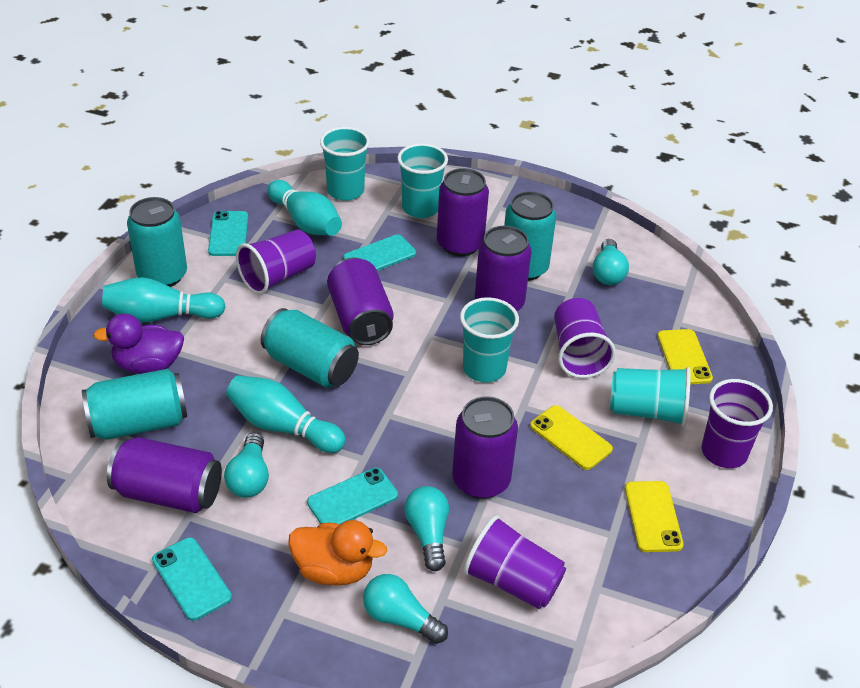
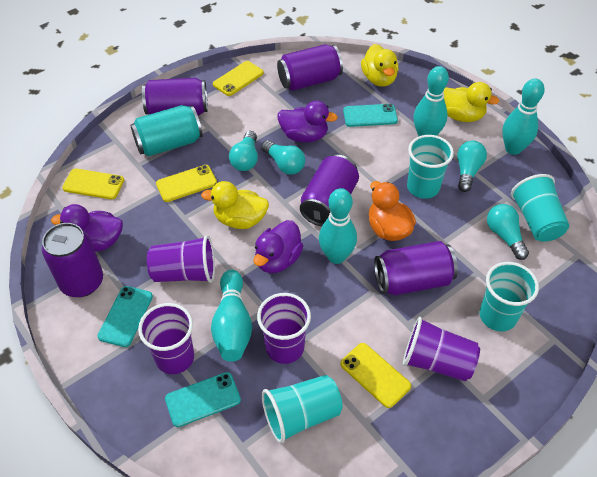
purple duck: [93,314,184,374] = 1 -> [51,204,123,251] [253,220,303,273] [278,101,338,143] = 3
turquoise bowling pin: [102,277,225,322] [226,375,346,453] [268,180,342,236] = 3 -> [211,270,252,362] [319,188,357,264] [413,66,449,137] [502,79,545,155] = 4
turquoise can: [82,369,187,440] [127,197,187,287] [260,308,359,388] [504,191,556,281] = 4 -> [130,105,202,157] = 1
turquoise phone: [152,537,232,621] [208,211,248,256] [307,468,398,524] [343,234,416,271] = 4 -> [98,286,153,347] [165,372,241,427] [343,104,398,127] = 3
yellow duck: none = 0 -> [201,181,269,229] [361,44,398,87] [444,82,499,122] = 3
yellow phone: [530,405,613,470] [625,481,684,552] [657,329,713,384] = 3 -> [62,169,124,199] [156,165,217,202] [213,61,264,96] [340,343,411,408] = 4

